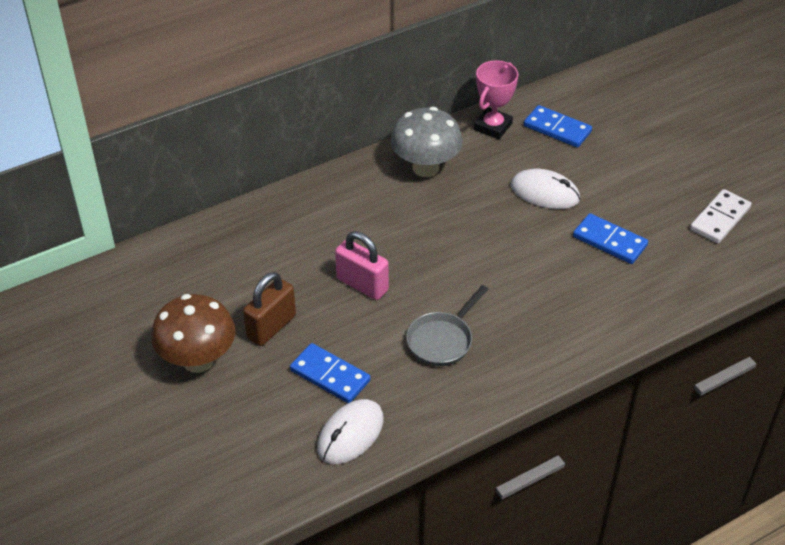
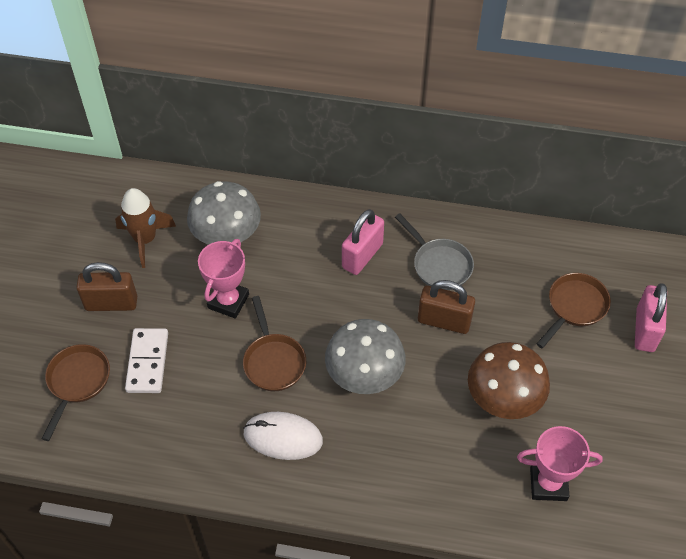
blue domino: [290,343,371,403] [524,105,592,148] [573,213,648,264] = 3 -> none = 0
brown padlock: [243,272,296,346] = 1 -> [77,262,137,311] [418,280,475,334] = 2
brown pan: none = 0 -> [42,344,110,441] [243,296,306,391] [536,273,611,348] = 3
brown rocket: none = 0 -> [115,188,176,268] = 1
grey mushroom: [391,107,463,177] = 1 -> [187,181,261,245] [325,319,406,394] = 2
pink padlock: [335,231,389,300] = 1 -> [342,209,384,275] [635,283,667,352] = 2
pink trophy: [474,61,518,139] = 1 -> [198,239,249,319] [517,426,603,501] = 2
white mouse: [317,399,384,464] [511,169,580,209] = 2 -> [243,412,323,460] = 1

